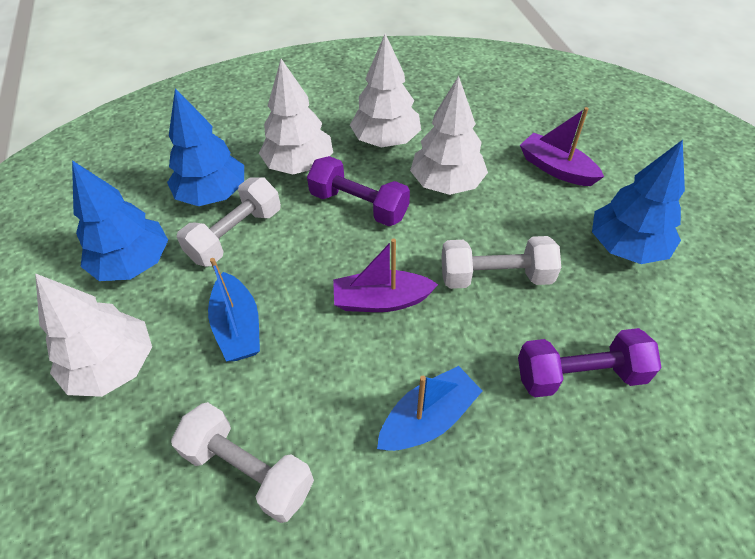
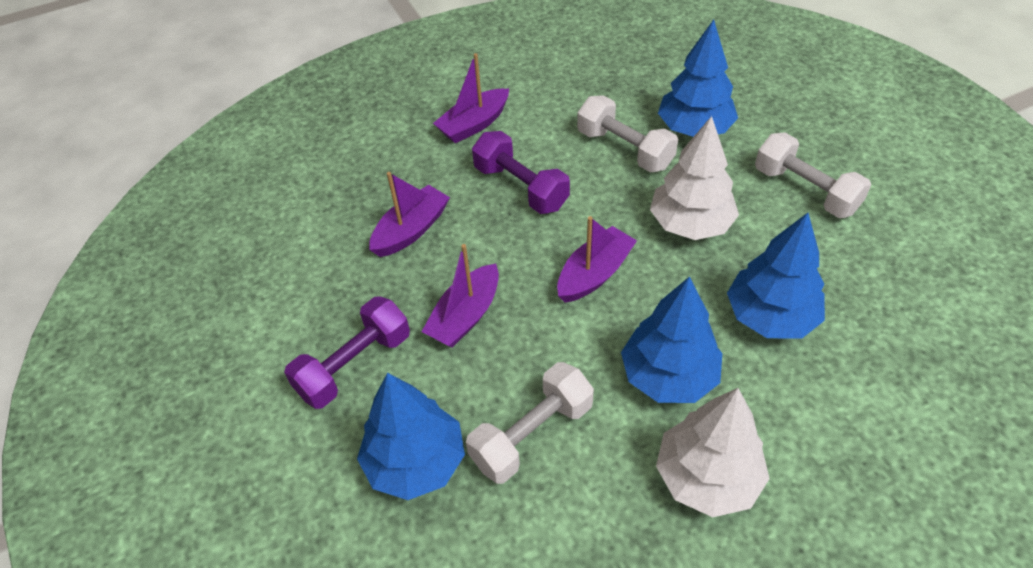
blue boat: [208,258,260,361] [377,366,482,451] = 2 -> none = 0
blue tree: [72,160,168,281] [167,88,244,206] [592,140,685,264] = 3 -> [357,373,465,500] [621,276,722,403] [658,20,738,137] [727,213,825,339] = 4
purple boat: [333,238,438,312] [520,107,604,186] = 2 -> [369,172,450,257] [421,244,499,348] [433,53,509,143] [557,216,637,303] = 4
white tree: [35,273,152,397] [259,59,333,175] [350,34,421,148] [410,76,488,195] = 4 -> [650,116,739,240] [656,388,770,517] = 2

